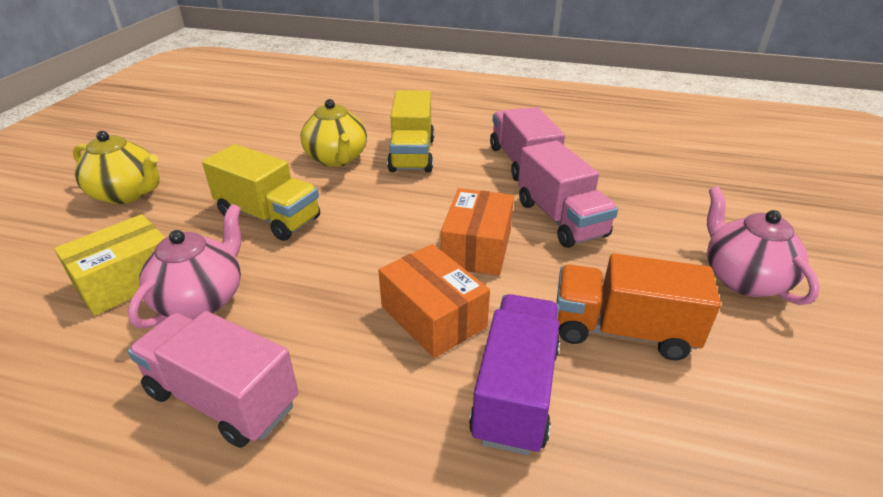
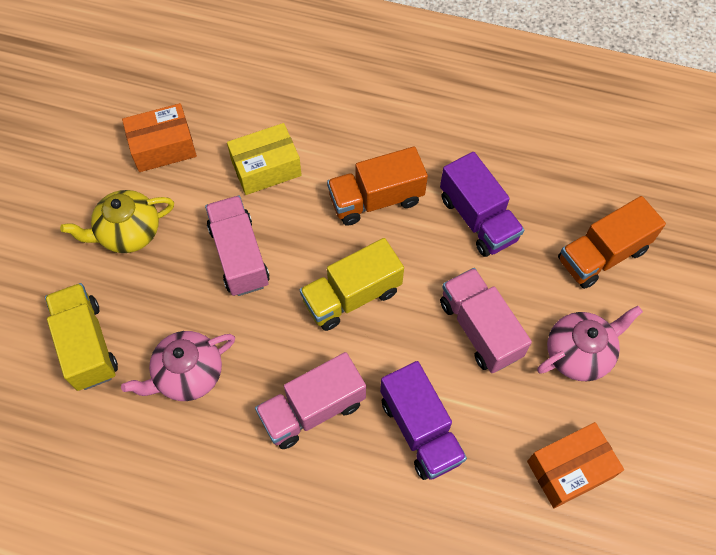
orange truck: [556,253,721,361] = 1 -> [327,147,428,226] [558,196,666,289] = 2
purple truck: [469,294,560,455] = 1 -> [380,361,467,480] [440,152,524,257] = 2
yellow teapot: [73,131,160,204] [300,99,367,167] = 2 -> [60,190,174,253] = 1

